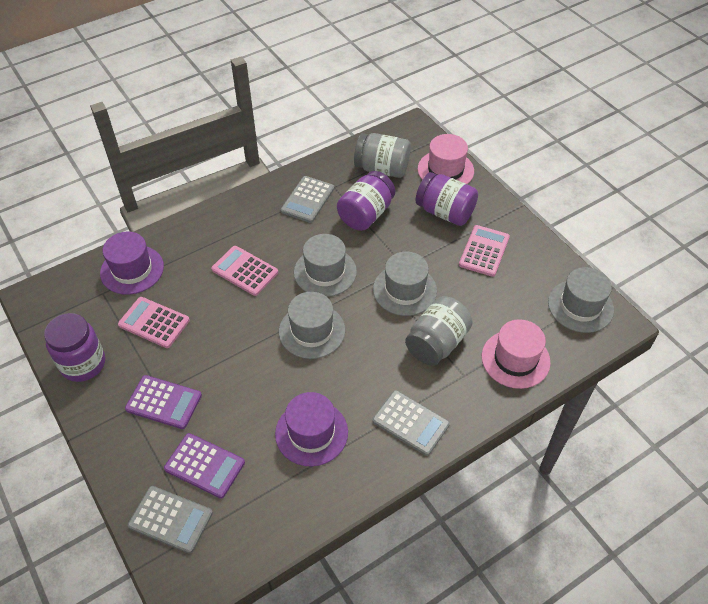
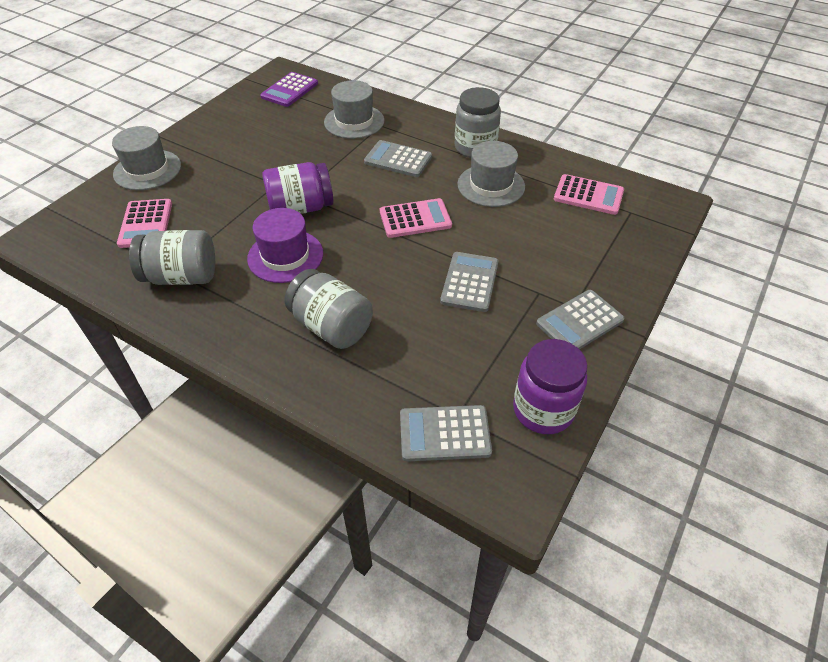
grey calculator: [128,486,213,554] [281,176,334,223] [372,390,450,456] = 3 -> [364,140,432,177] [400,405,492,461] [440,252,498,312] [536,290,625,350] = 4
grey hat: [279,292,345,359] [294,234,357,297] [373,251,437,316] [548,267,614,333] = 4 -> [112,126,181,190] [324,80,385,139] [457,141,525,207] = 3
grey jar: [354,133,411,178] [405,296,473,366] = 2 -> [129,230,215,285] [285,269,373,349] [455,87,501,158] = 3
pink hat: [418,134,474,184] [482,319,551,389] = 2 -> none = 0
purple calculator: [125,375,202,429] [164,433,245,499] = 2 -> [260,72,318,107] = 1
purple hat: [100,232,164,295] [275,392,348,466] = 2 -> [247,208,323,283] = 1
purple jar: [44,313,105,382] [337,171,395,231] [415,172,478,226] = 3 -> [262,162,333,214] [513,339,587,434] = 2

